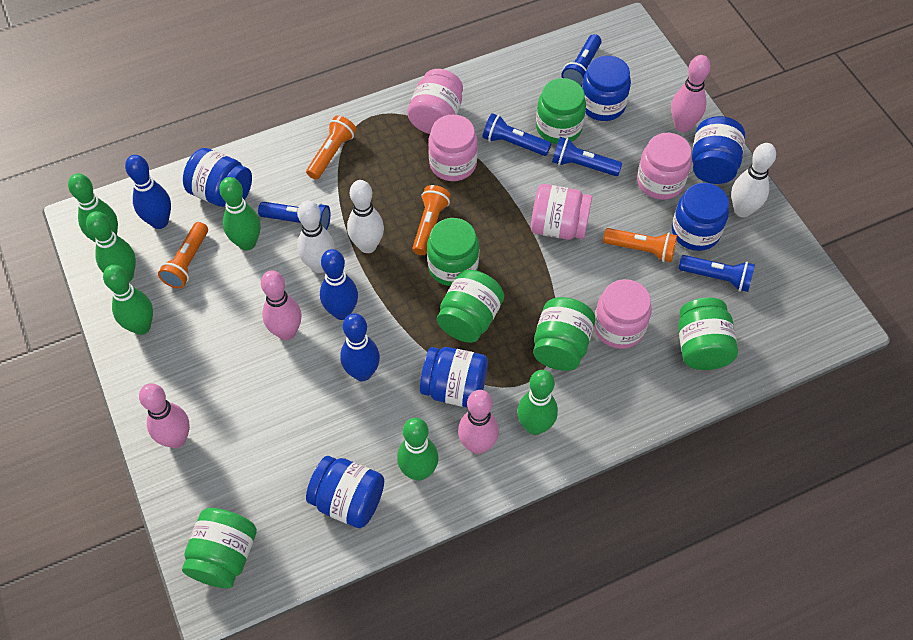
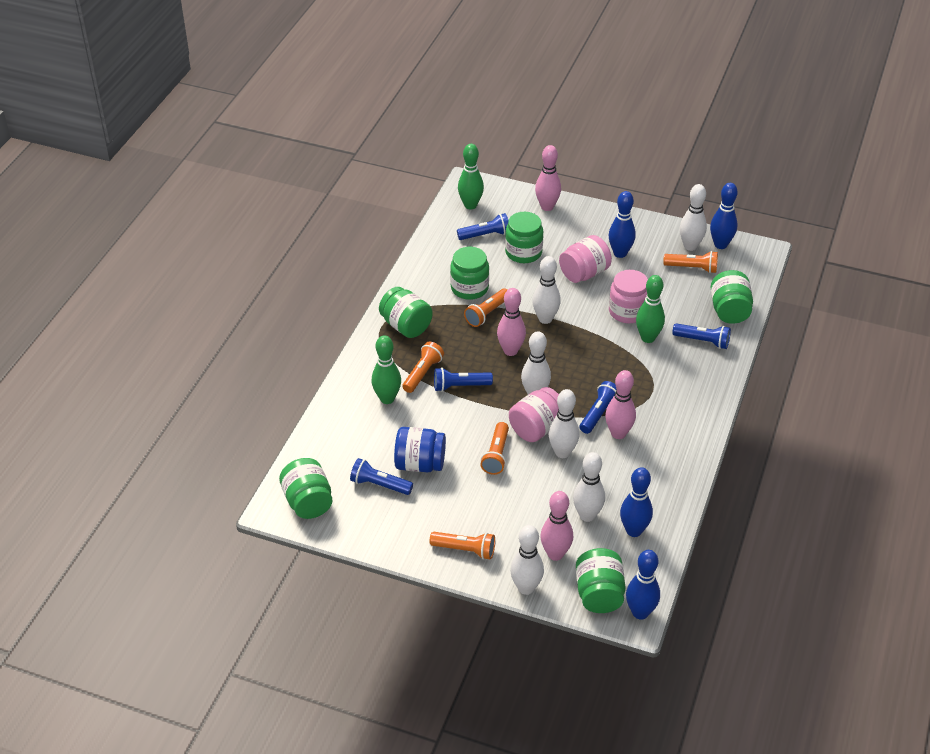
blue bowling pin: [125,155,171,229] [320,249,358,320] [340,313,380,381] = 3 -> [609,191,636,258] [620,467,653,537] [626,550,660,620] [710,183,738,249] = 4
blue jar: [183,148,252,207] [306,456,384,528] [420,347,488,408] [582,55,631,121] [672,183,729,251] [692,116,745,184] = 6 -> [394,427,446,472] = 1
green bowling pin: [68,173,118,242] [86,211,136,282] [103,265,153,335] [219,177,260,251] [397,418,439,481] [517,370,558,435] = 6 -> [372,335,401,404] [458,144,484,209] [636,275,665,343] = 3
orange flashlight: [158,222,208,288] [306,115,357,180] [412,185,451,255] [603,228,677,262] = 4 -> [402,342,444,393] [429,532,495,560] [464,288,508,327] [480,422,509,475] [663,251,718,273] = 5
pink jar: [407,69,463,134] [428,115,478,181] [531,184,592,240] [594,279,652,349] [637,133,692,200] = 5 -> [509,387,559,442] [559,235,612,283] [609,270,648,323] = 3
white bowling pin: [297,200,335,273] [347,180,384,253] [731,143,776,218] = 3 -> [510,525,544,595] [521,331,551,395] [532,256,561,324] [549,389,580,458] [573,452,605,522] [680,184,707,251] = 6

